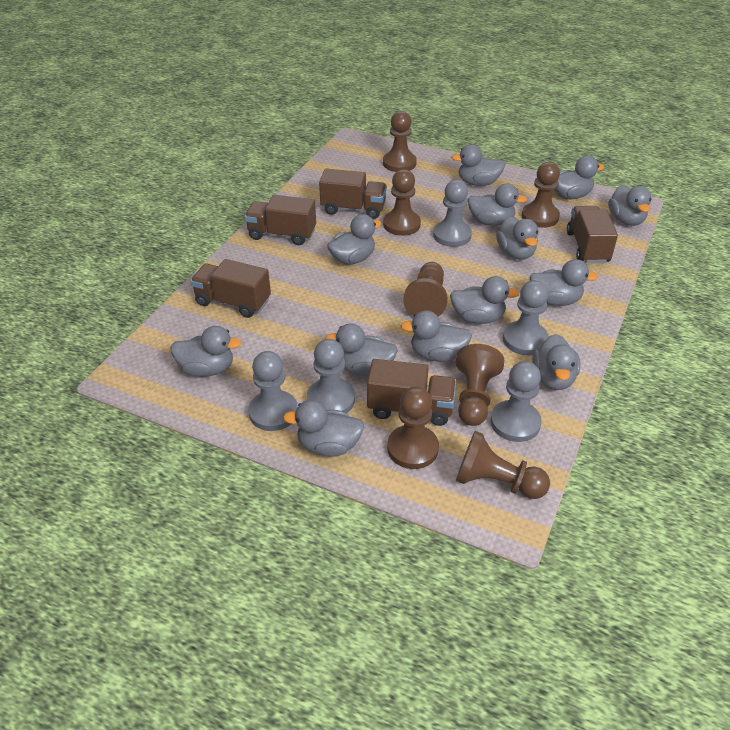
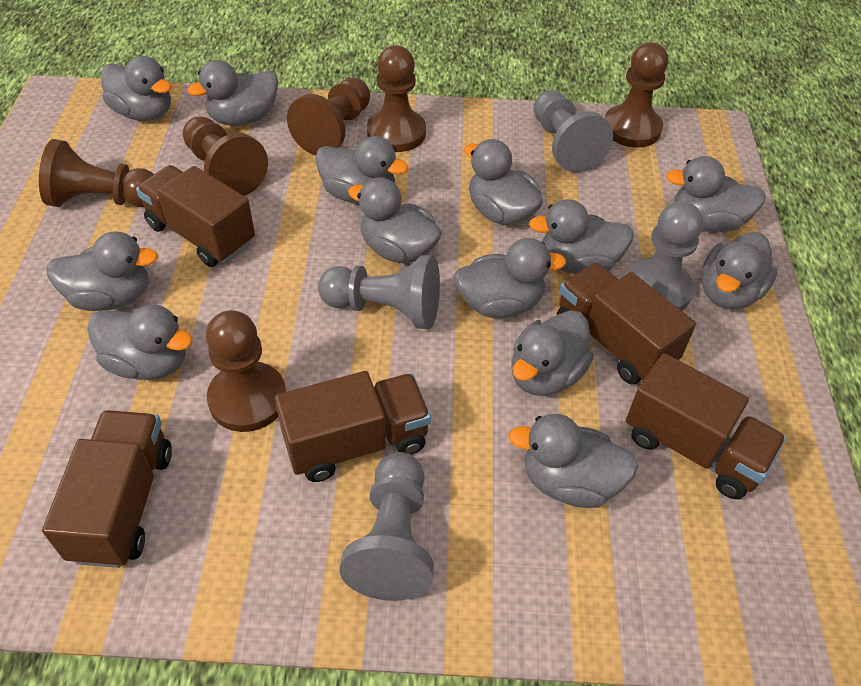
brown pawn: [383,111,417,172] [383,169,421,236] [387,387,439,469] [403,262,448,317] [456,344,504,426] [456,431,550,499] [522,162,560,228] = 7 -> [39,139,154,207] [183,116,268,196] [206,310,286,432] [287,77,370,155] [367,45,426,152] [605,42,668,148] = 6
grey pawn: [248,351,298,431] [307,339,355,413] [433,180,472,247] [490,361,542,442] [503,280,549,355] = 5 -> [318,255,440,329] [340,452,434,601] [534,90,613,173] [625,201,703,311] = 4

